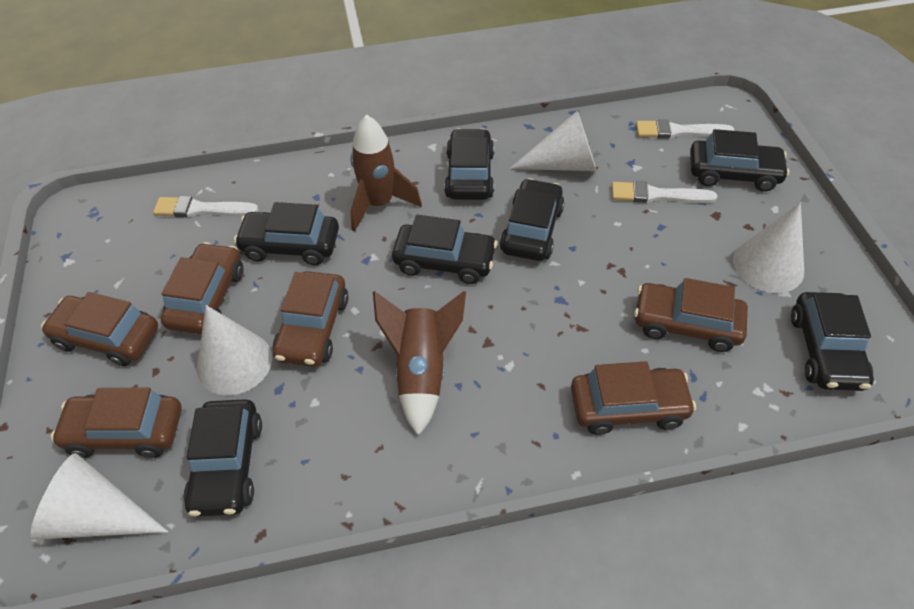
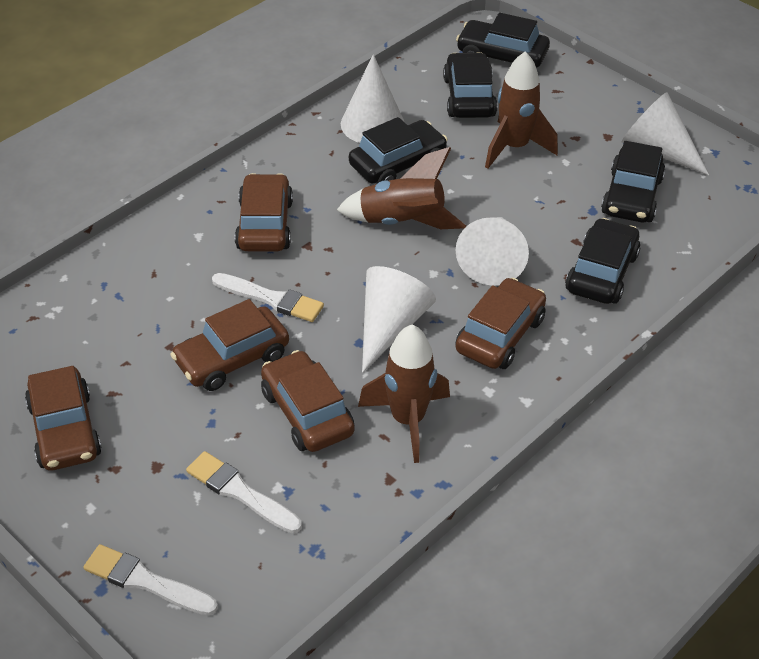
black car: [184,399,262,517] [234,202,339,265] [392,215,497,284] [444,128,494,200] [500,178,565,261] [690,129,789,192] [791,292,874,391] = 7 -> [349,117,448,184] [443,52,497,118] [456,13,550,68] [565,218,641,304] [601,141,665,222] = 5
brown car: [41,292,158,366] [51,388,182,458] [161,242,243,334] [273,271,349,367] [571,361,696,435] [634,278,748,352] = 6 -> [25,366,102,471] [170,299,289,391] [235,173,293,251] [261,350,355,452] [455,278,546,369] = 5
brown rocket: [350,115,422,232] [373,291,466,436] = 2 -> [337,147,466,229] [358,324,450,463] [485,52,558,169] = 3

